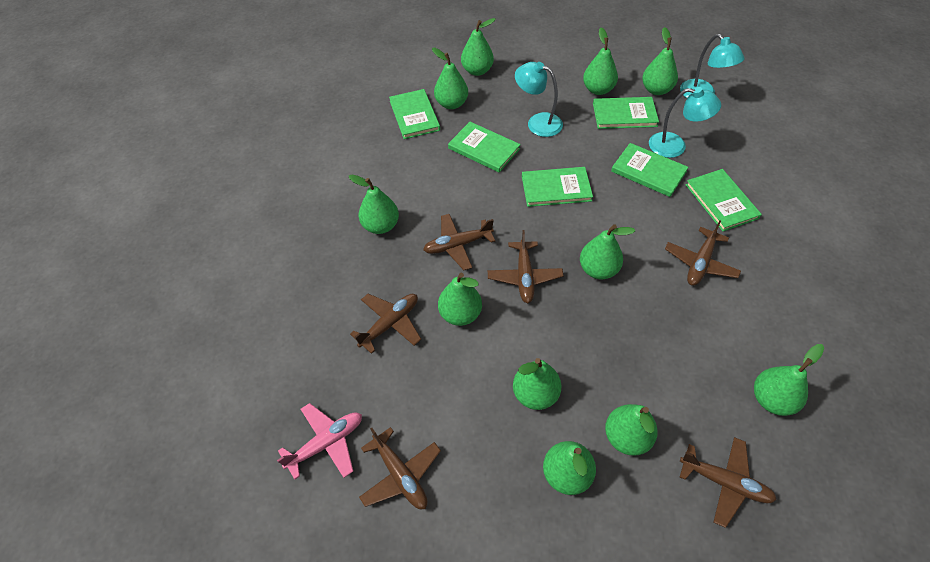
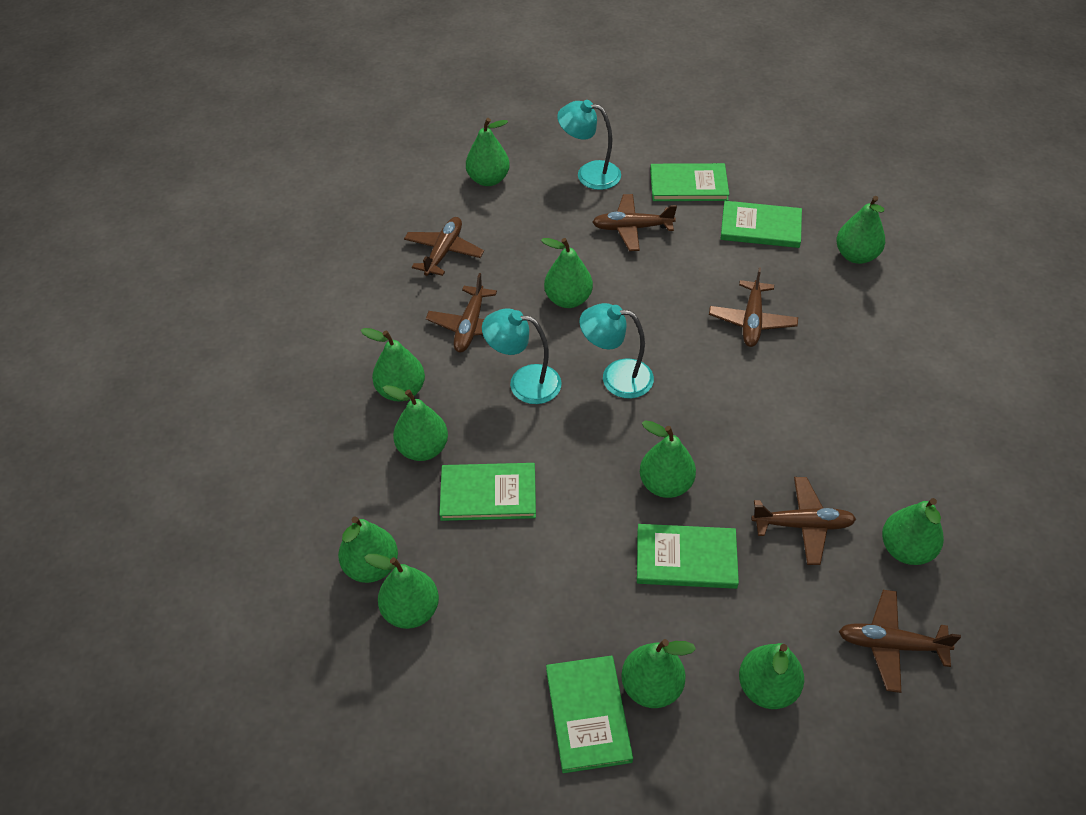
green book: [389,89,440,139] [448,122,521,173] [522,167,593,207] [593,97,659,129] [611,143,688,197] [686,169,762,231] = 6 -> [440,463,536,521] [546,655,633,773] [637,524,739,589] [650,163,729,201] [721,201,802,248] = 5
pink plane: [277,403,362,479] = 1 -> none = 0

